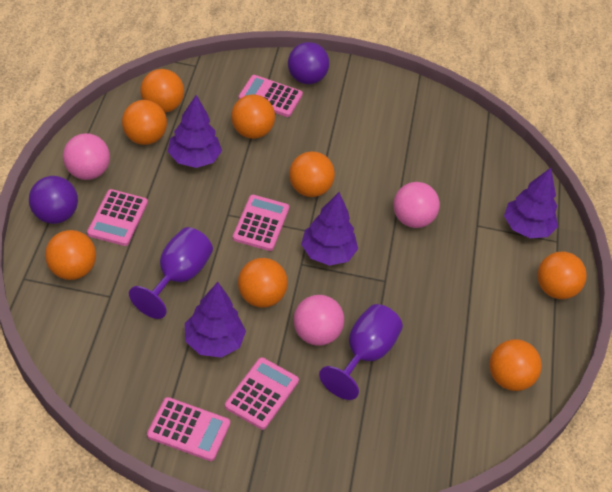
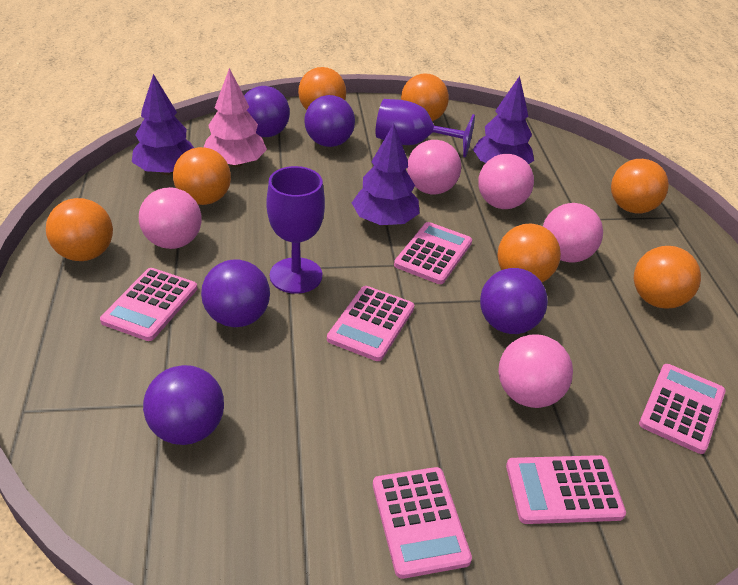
orange ball: [45,230,96,280] [122,100,167,145] [140,69,184,113] [231,94,275,139] [238,258,288,308] [289,151,335,197] [489,339,542,391] [537,252,587,299] = 8 -> [46,198,113,261] [173,147,231,205] [298,67,346,110] [401,73,449,121] [497,224,561,282] [611,159,669,213] [634,246,701,309] = 7
pink ball: [63,133,110,180] [294,295,344,346] [393,182,440,228] = 3 -> [139,187,202,249] [407,140,461,194] [478,154,534,209] [498,335,573,408] [543,203,603,263] = 5
pink calculator: [87,189,148,246] [147,397,230,461] [225,357,299,430] [233,195,289,251] [238,75,303,117] = 5 -> [100,268,197,341] [327,286,414,361] [373,467,472,579] [394,222,472,284] [506,455,626,524] [639,364,726,454] = 6
pink tree: none = 0 -> [204,68,267,167] = 1
purple ball: [29,176,78,224] [288,42,329,84] = 2 -> [143,365,224,445] [201,260,270,327] [244,86,290,137] [304,95,355,147] [480,268,548,334] = 5
purple tree: [168,95,222,168] [185,282,246,358] [301,192,358,266] [504,168,558,238] = 4 -> [132,74,194,175] [352,124,419,226] [473,76,534,164] = 3

